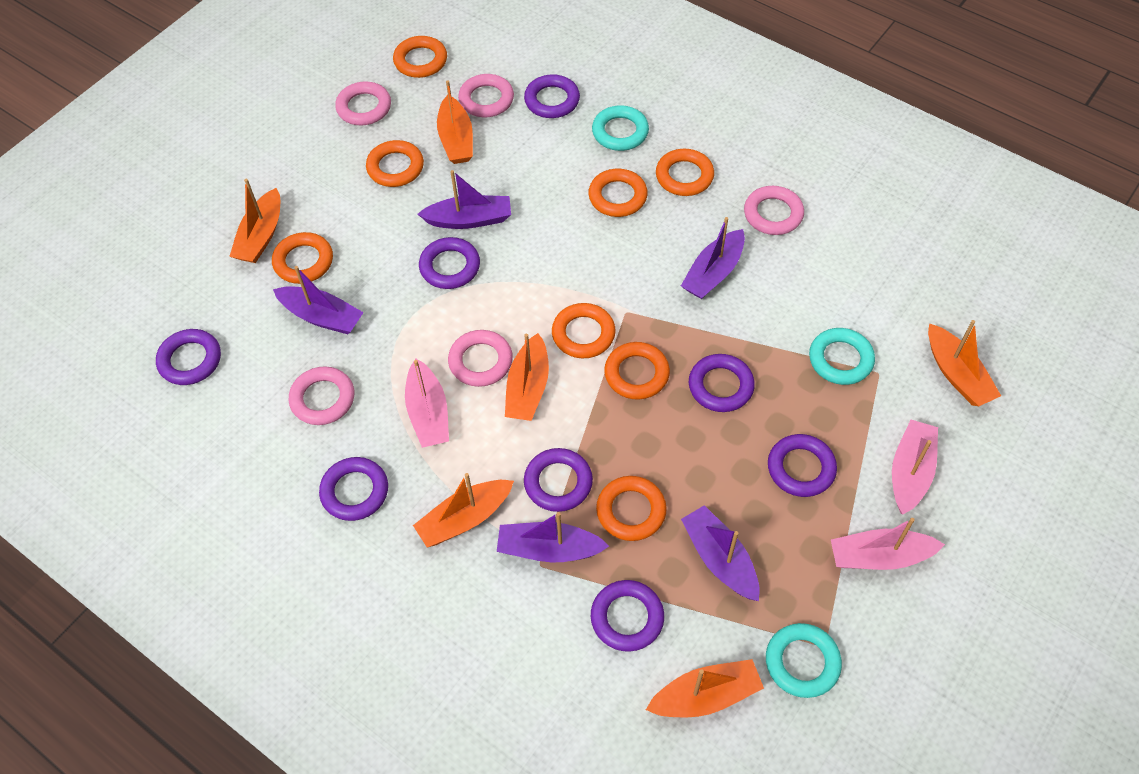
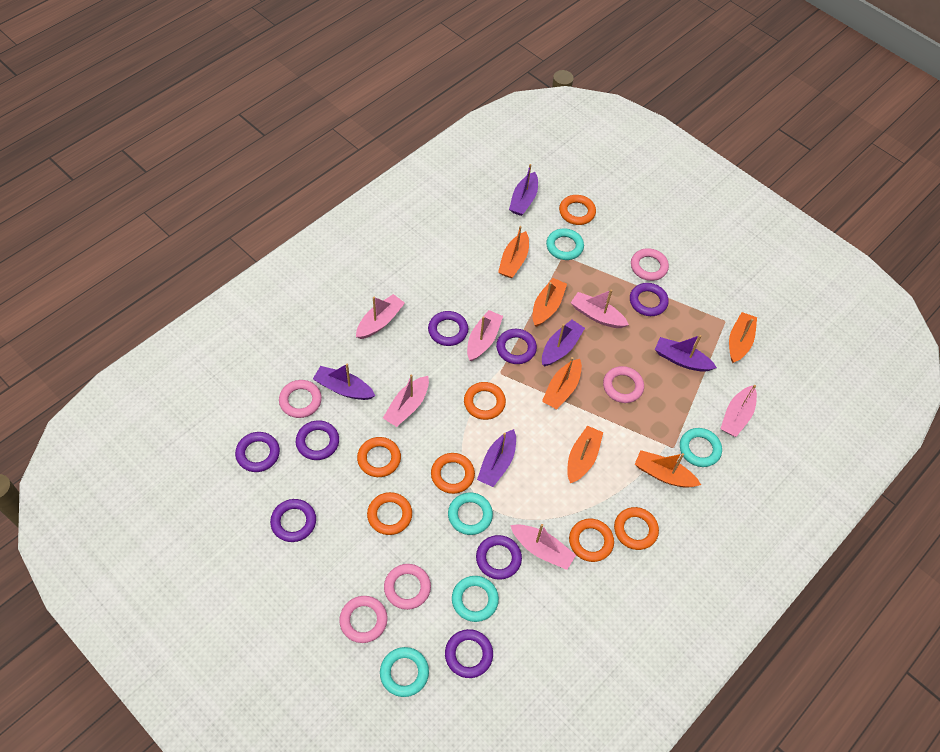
orange ring: [272,232,333,284] [366,140,424,187] [393,36,447,78] [552,303,616,358] [588,169,648,217] [596,476,667,541] [604,342,670,400] [656,149,714,196] = 8 -> [357,437,401,477] [367,492,412,535] [431,453,475,494] [464,382,506,420] [559,195,596,225] [569,519,614,562] [614,507,659,550] = 7
pink boat: [405,359,449,448] [831,518,945,570] [892,420,938,514] = 3 -> [356,294,405,339] [383,374,429,427] [467,310,503,361] [510,524,576,570] [571,290,629,328] [720,385,757,437] = 6
turquoise ring: [592,105,649,151] [766,623,842,698] [809,328,875,385] = 3 -> [380,647,429,697] [448,492,493,535] [452,576,499,622] [546,228,584,260] [680,428,722,467] = 5

